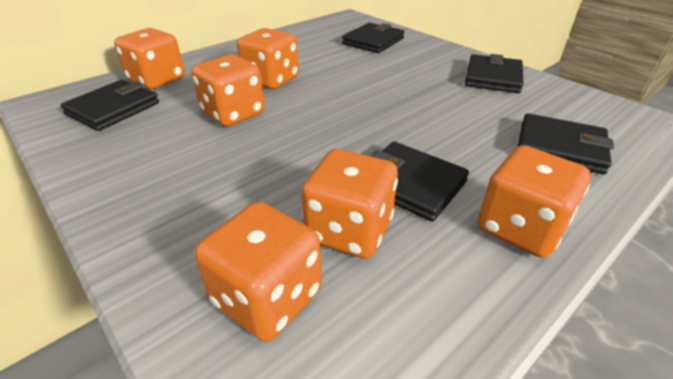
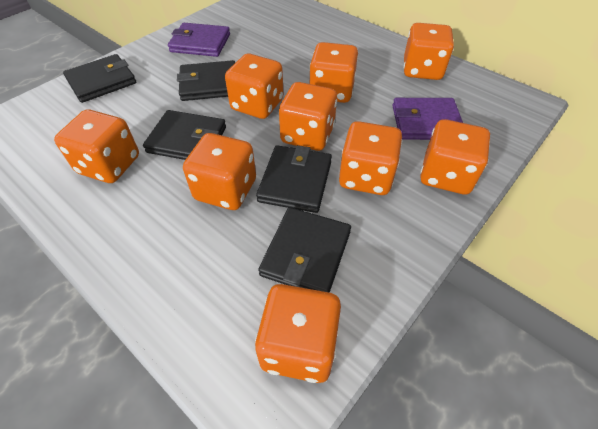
orange dice: [114,28,184,89] [192,54,265,126] [194,201,321,341] [237,28,298,89] [301,149,398,259] [478,145,591,258] = 6 -> [54,110,139,183] [183,133,256,210] [225,54,283,119] [255,284,341,383] [279,82,337,151] [309,42,358,103] [339,121,402,195] [403,23,454,80] [420,119,490,195] = 9
purple wallet: none = 0 -> [168,23,230,57] [392,98,463,140] = 2

